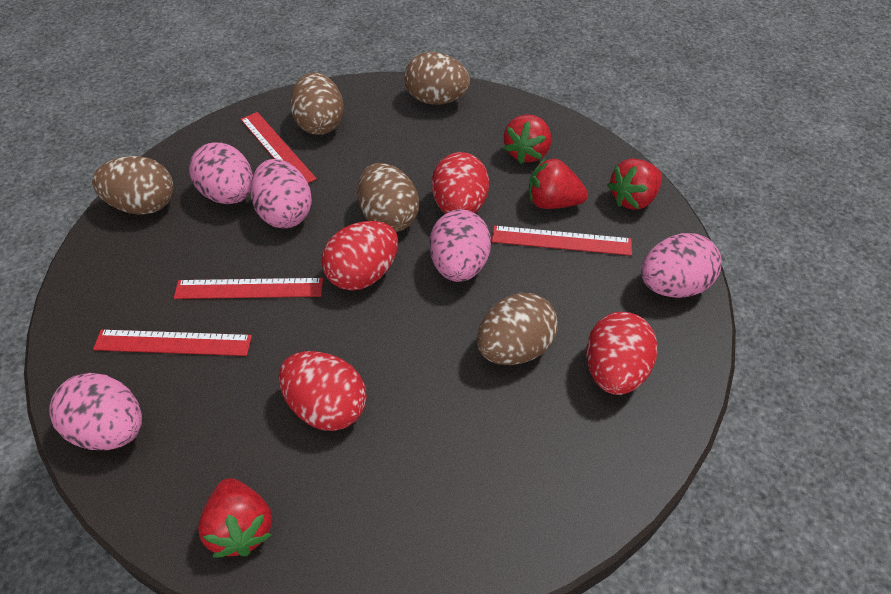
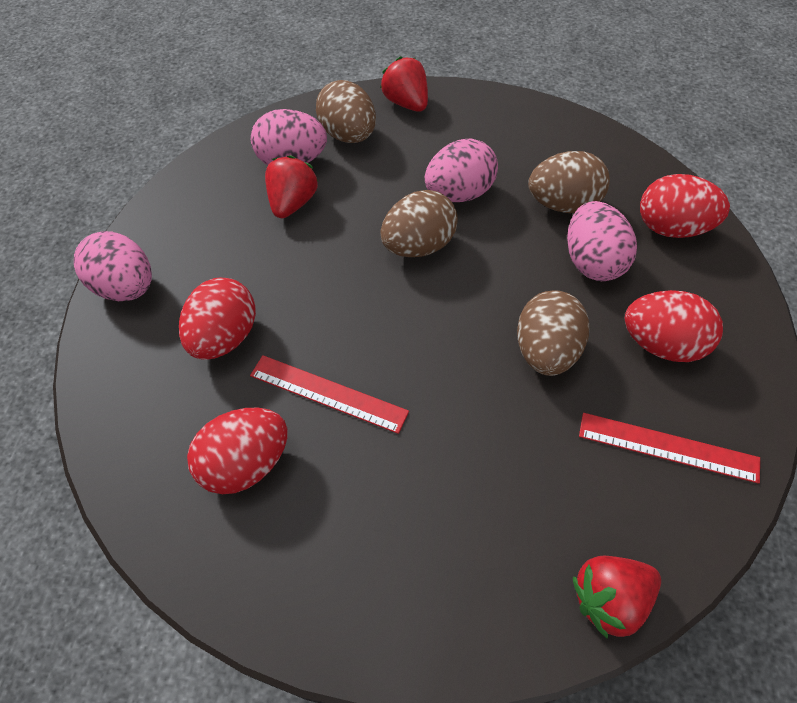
brown egg: [92,156,174,215] [290,72,344,135] [357,163,419,232] [404,52,470,105] [477,293,558,365] = 5 -> [316,80,376,143] [380,190,458,257] [517,290,590,376] [528,151,610,213] = 4
pink egg: [49,373,142,450] [189,142,253,204] [250,159,312,228] [429,209,491,282] [641,233,722,298] = 5 -> [74,231,152,301] [251,109,327,165] [425,138,498,202] [567,201,637,281] = 4
red ruler: [93,329,252,356] [174,278,323,299] [240,112,317,183] [492,226,632,256] = 4 -> [250,355,409,434] [579,413,760,484] = 2
red strawberry: [198,478,272,557] [503,115,551,164] [529,158,588,209] [607,159,662,210] = 4 -> [265,155,318,218] [380,56,428,112] [573,556,661,639] = 3

